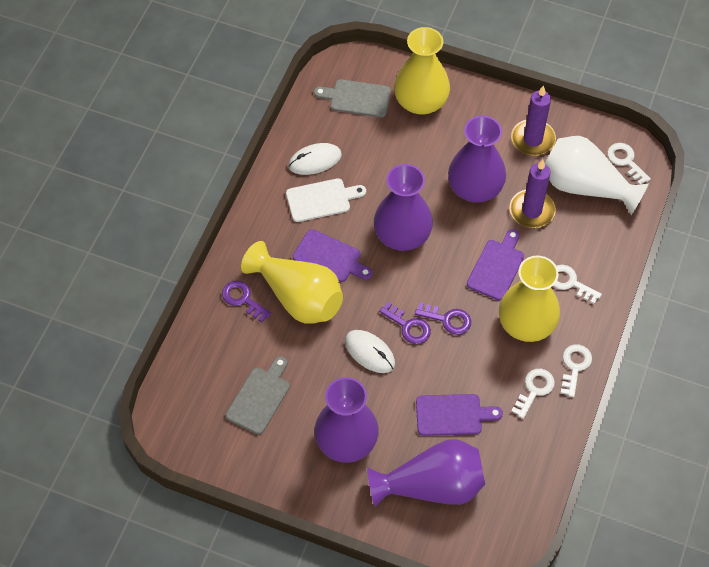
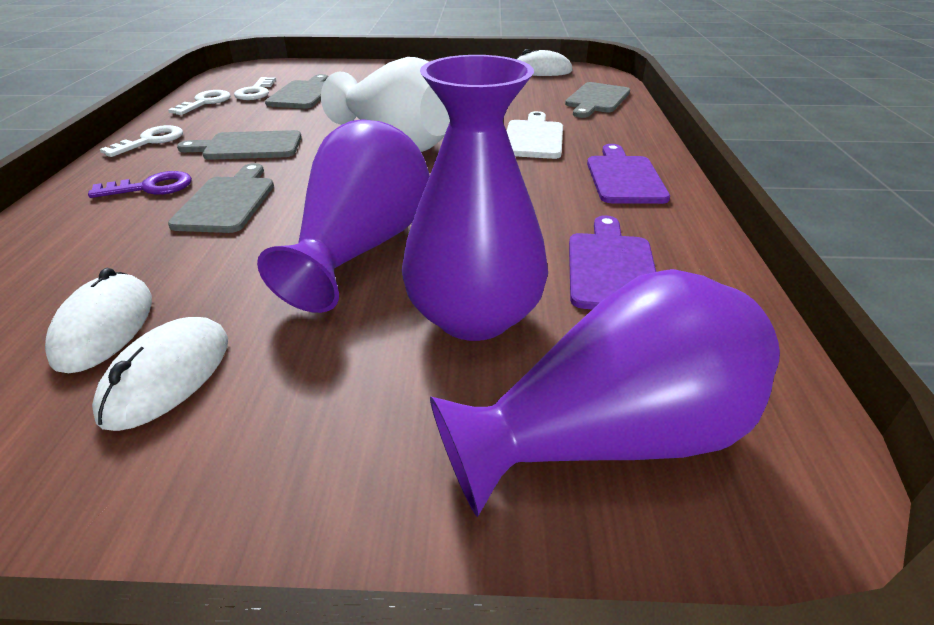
grey cutting board: [226,356,290,434] [314,79,391,117] = 2 -> [168,163,274,233] [177,130,302,160] [265,74,328,109] [565,82,630,118] = 4
purple candle: [509,159,556,228] [511,85,556,156] = 2 -> none = 0
purple cutting board: [293,229,373,282] [416,394,503,436] [467,229,524,301] = 3 -> [569,215,656,309] [587,144,670,204] = 2
purple key: [222,280,271,323] [379,302,431,344] [415,302,471,335] = 3 -> [88,171,192,198] = 1
purple vase: [314,377,379,463] [367,439,485,507] [374,164,433,251] [448,116,506,203] = 4 -> [257,119,430,313] [402,55,548,341] [430,269,780,517] = 3
white key: [511,369,555,419] [553,265,602,304] [560,344,592,397] [607,143,651,185] = 4 -> [100,125,183,157] [168,90,231,115] [234,77,276,100] = 3
white mouse: [288,143,342,175] [345,330,395,373] = 2 -> [45,268,152,373] [92,317,228,431] [516,49,573,76] = 3
yellow vase: [241,241,343,324] [394,27,450,114] [499,256,560,342] = 3 -> none = 0

